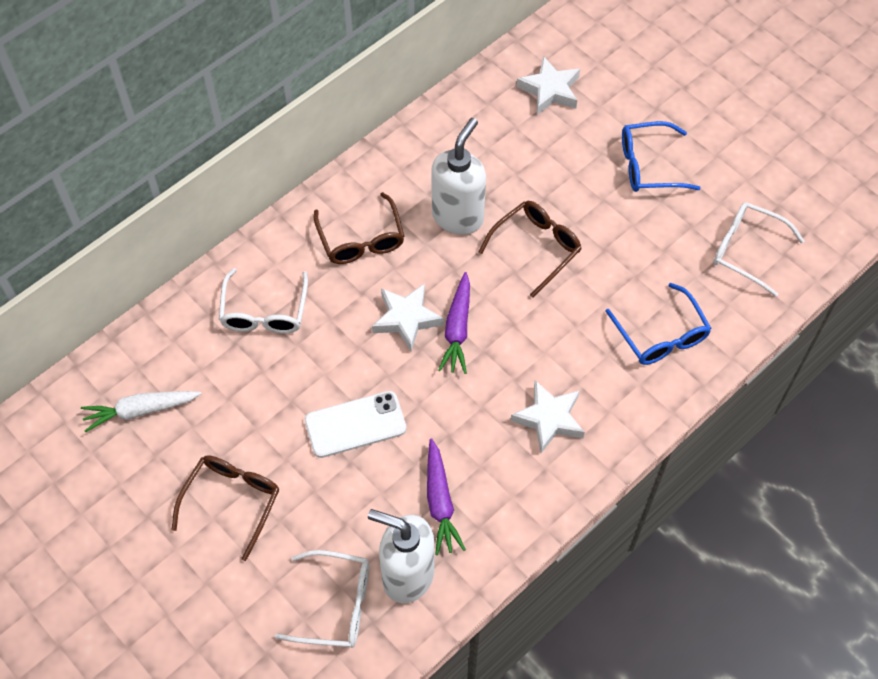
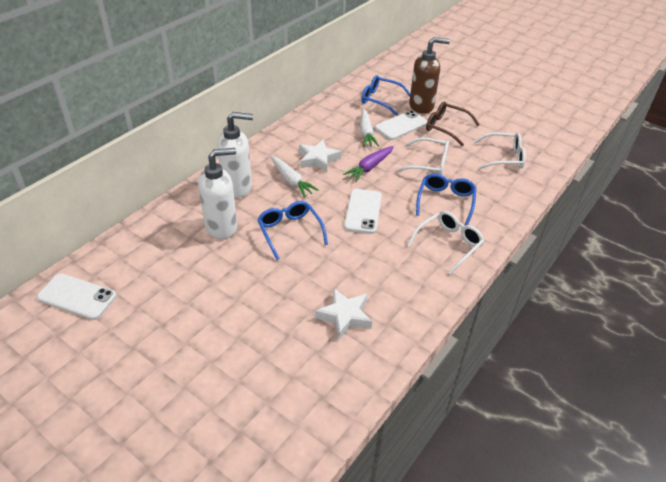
blue glasses: [605,283,712,365] [622,121,701,192] = 2 -> [257,201,328,260] [361,75,410,116] [416,173,476,225] = 3
brown glasses: [171,455,280,561] [314,192,404,264] [478,201,582,298] = 3 -> [426,102,480,146] = 1
brown soap dispenser: none = 0 -> [409,37,450,114] = 1
purple carrot: [427,438,466,555] [438,272,470,374] = 2 -> [343,146,394,182] = 1
white carrot: [81,391,201,433] = 1 -> [271,156,319,197] [360,109,379,147] = 2
white phone: [305,391,406,458] = 1 -> [37,273,117,320] [344,189,382,234] [375,110,427,140] = 3
white star: [372,283,444,351] [511,380,585,453] [516,56,580,115] = 3 -> [299,139,341,172] [315,288,372,339] = 2

